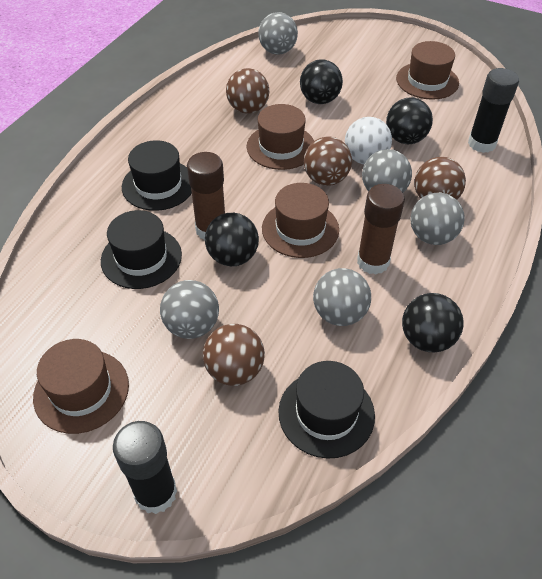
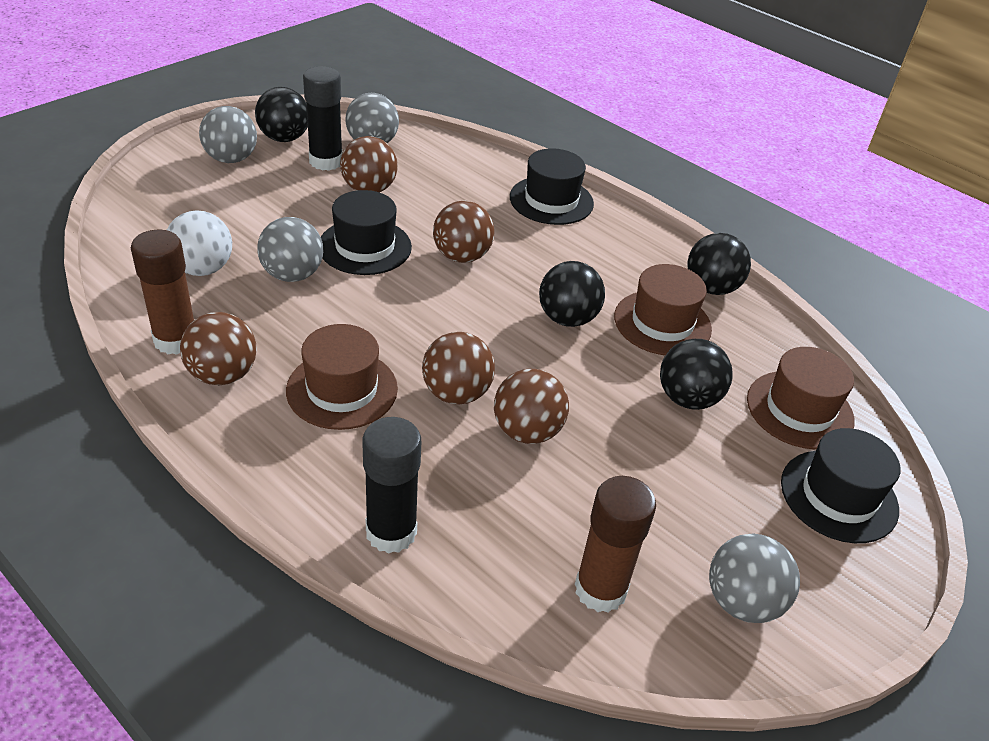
brown ball: [203,324,265,386] [226,68,269,114] [304,137,352,186] [414,157,466,200] = 4 -> [180,312,257,385] [340,136,398,193] [422,332,495,404] [433,201,494,263] [494,369,569,444] = 5
brown hat: [33,339,129,434] [247,104,314,170] [262,183,339,258] [396,41,459,100] = 4 -> [286,324,398,430] [614,264,712,355] [747,347,855,449] = 3
grey ball: [160,280,219,339] [258,12,298,55] [313,268,371,326] [362,149,412,193] [410,193,465,245] = 5 -> [199,106,257,163] [257,217,323,282] [345,93,399,143] [709,533,800,623] = 4

